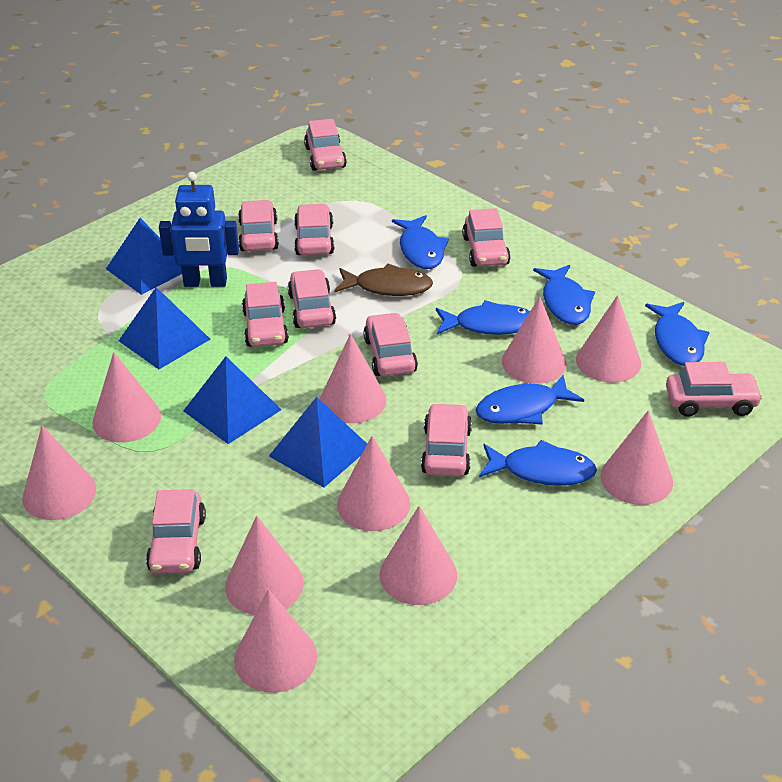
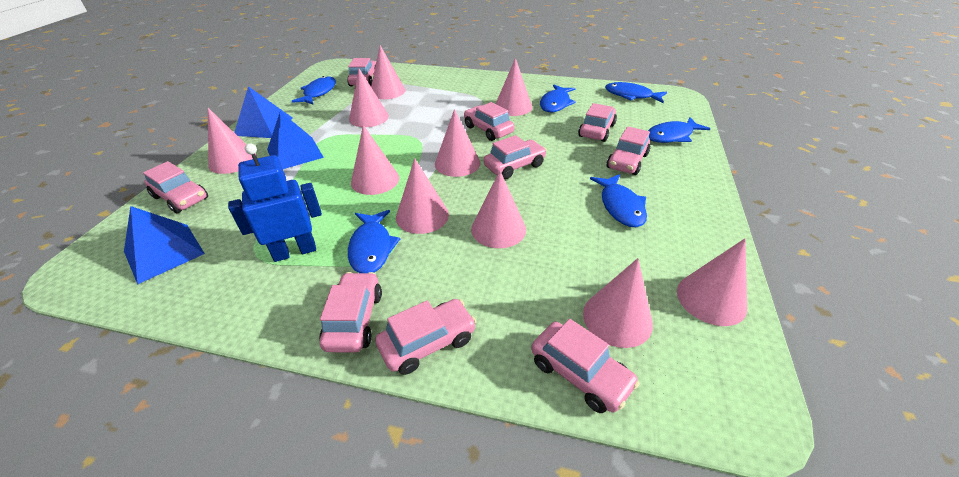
blue pyramid: [106,218,182,295] [119,287,210,369] [183,357,282,444] [269,397,367,488] = 4 -> [124,206,205,284] [234,86,292,138] [267,111,324,169] = 3
brown fish: [334,264,433,296] = 1 -> none = 0
pink car: [146,489,206,574] [238,200,279,251] [242,282,289,347] [288,269,336,328] [294,204,334,255] [304,119,347,171] [363,313,418,376] [421,403,472,476] [462,208,511,267] [666,362,763,417] = 10 -> [143,161,208,213] [319,272,382,353] [347,58,376,87] [375,299,477,375] [464,102,515,141] [484,135,547,179] [531,319,640,413] [578,103,617,142] [607,126,650,175] = 9

